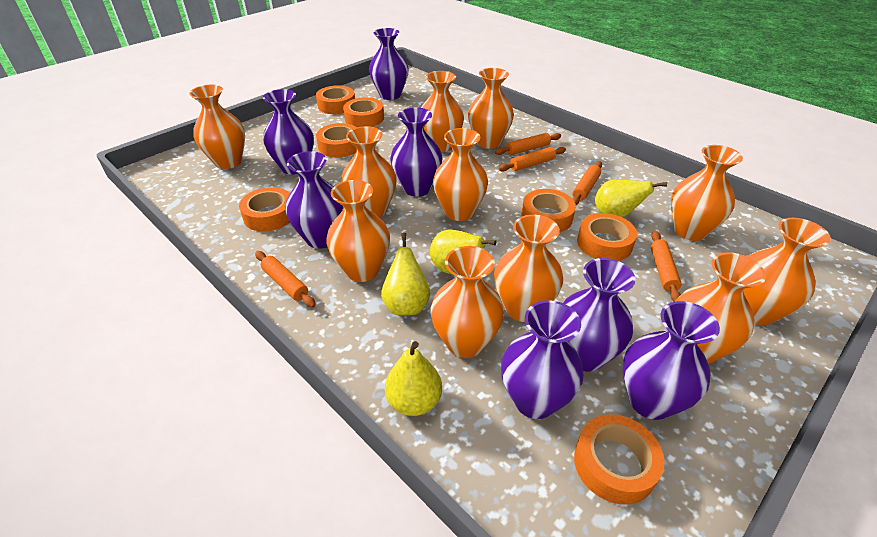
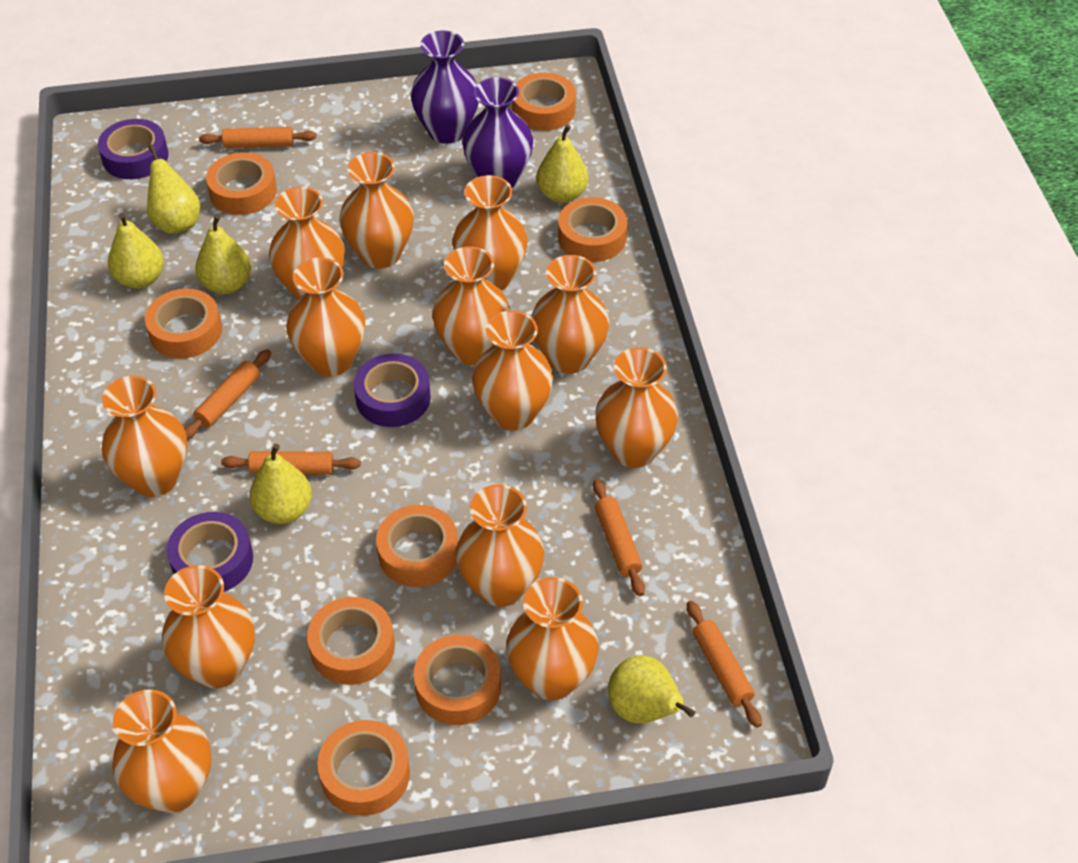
orange tape: [239,187,290,232] [316,85,355,114] [316,123,357,157] [343,97,384,127] [521,189,576,233] [574,414,665,505] [577,213,637,261] = 7 -> [145,289,222,359] [206,152,277,215] [307,597,395,685] [317,720,410,816] [376,505,458,587] [414,635,501,725] [512,72,576,131] [558,197,627,262] = 8
orange vase: [189,85,245,169] [326,180,390,282] [341,126,397,218] [421,71,464,152] [431,246,504,358] [433,128,488,221] [468,68,514,149] [494,215,563,322] [671,145,743,241] [675,252,766,364] [743,218,831,326] = 11 -> [102,376,187,497] [112,689,211,813] [162,565,255,688] [269,187,345,300] [286,257,365,377] [339,152,414,269] [432,246,510,365] [453,175,528,290] [456,484,544,607] [472,310,553,431] [506,577,599,700] [531,255,609,374] [595,347,678,468] = 13
purple tape: none = 0 -> [98,119,168,179] [167,512,253,592] [354,354,431,427] = 3
purple vase: [263,89,314,175] [286,151,343,249] [369,28,409,100] [390,107,442,197] [501,300,584,419] [563,258,635,372] [623,301,720,420] = 7 -> [411,30,479,144] [462,77,533,188] = 2
yellow pear: [381,233,430,315] [385,341,442,416] [430,229,496,274] [595,179,667,217] = 4 -> [108,213,164,288] [147,144,200,234] [195,215,251,294] [250,444,312,524] [537,125,588,203] [608,655,695,723] = 6

